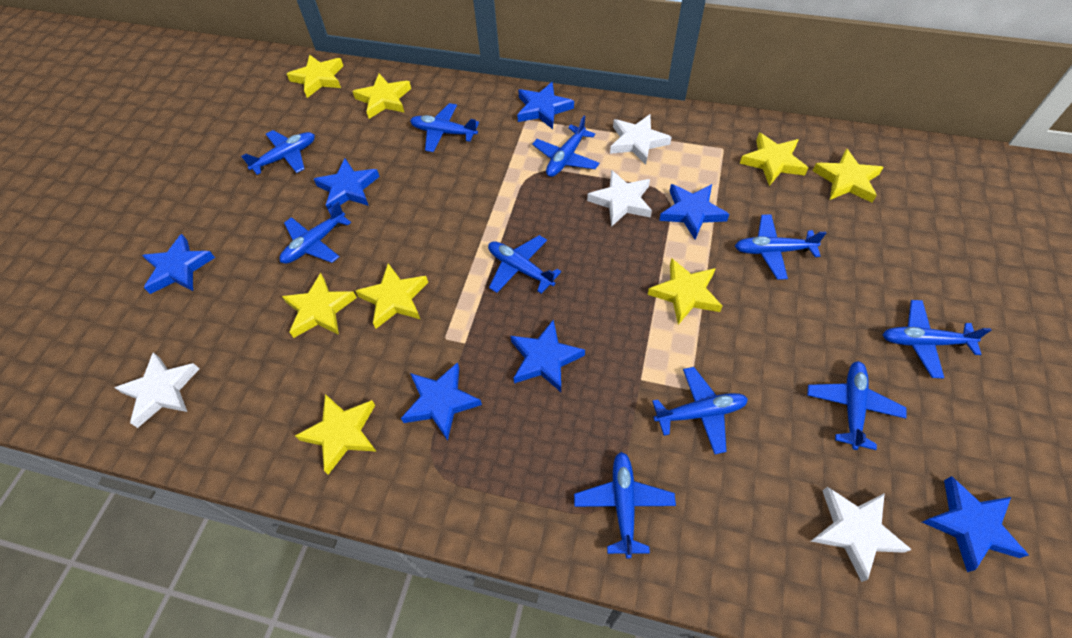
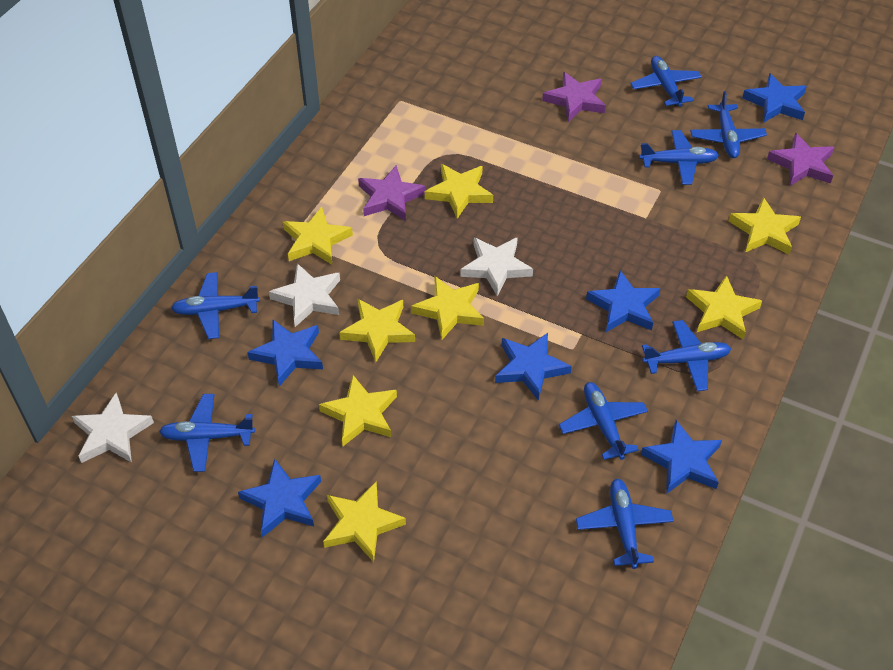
blue plane: [241,130,315,175] [280,202,351,264] [410,103,479,152] [488,235,561,294] [532,116,600,177] [574,452,676,559] [652,367,748,455] [735,214,826,280] [807,361,906,450] [883,300,991,379] = 10 -> [159,394,255,472] [171,272,260,339] [559,382,648,460] [576,479,673,569] [630,56,702,107] [639,130,719,185] [642,320,731,391] [690,91,767,158] = 8
blue star: [142,234,215,294] [314,158,380,209] [401,362,482,441] [510,320,585,392] [517,82,574,129] [659,184,729,240] [922,476,1029,572] = 7 -> [238,459,321,538] [247,320,323,387] [495,333,572,401] [586,270,660,332] [641,420,722,494] [742,73,807,122] = 6
purple star: none = 0 -> [358,165,426,221] [542,72,606,122] [767,133,834,186] = 3
white star: [115,352,199,428] [587,170,652,227] [610,114,672,165] [811,487,912,582] = 4 -> [72,393,154,463] [269,263,340,327] [460,237,533,297] = 3

